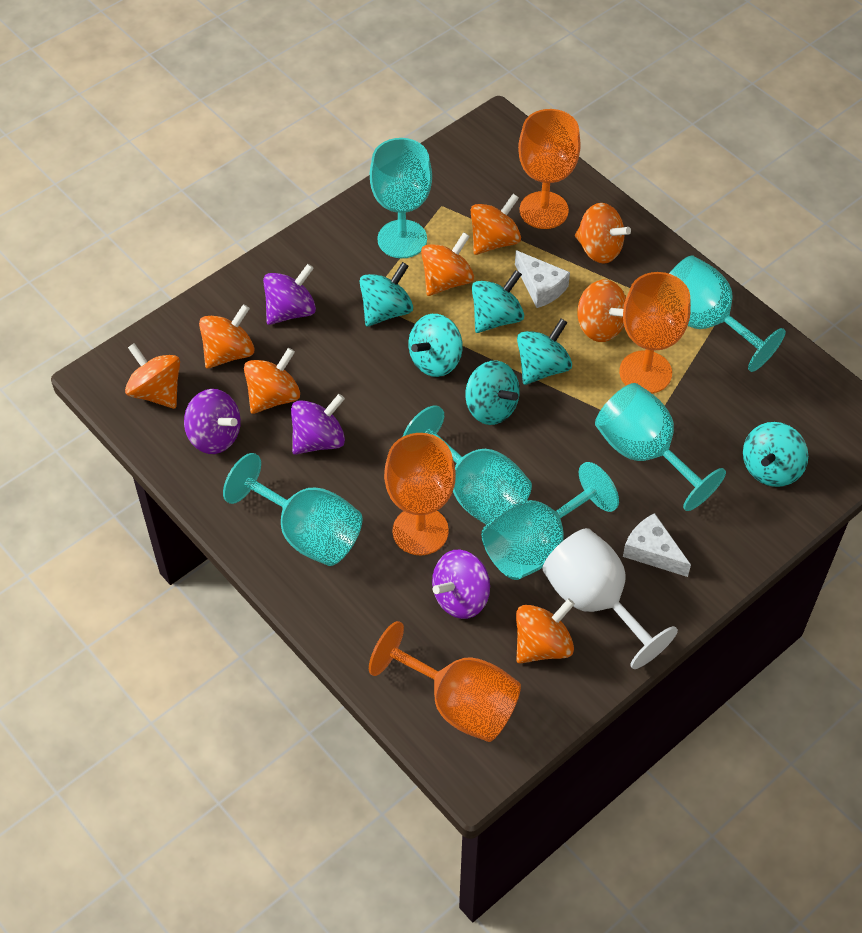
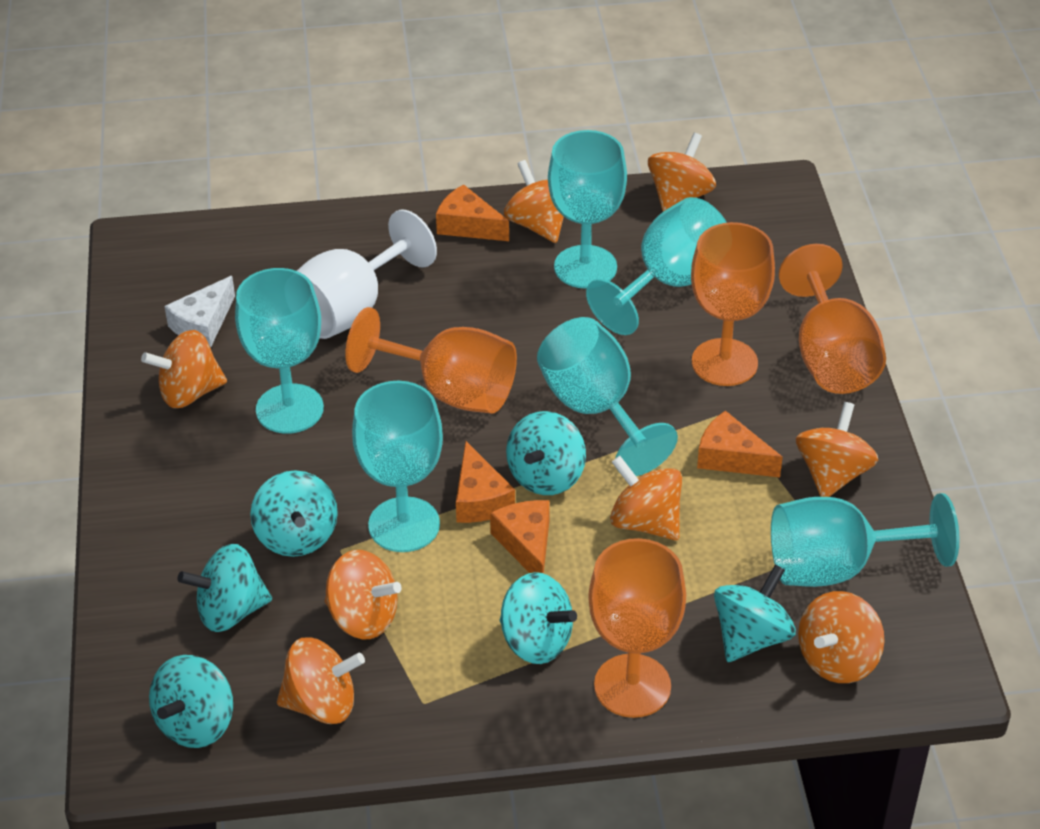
orange cheese: none = 0 -> [436,184,509,241] [456,441,515,523] [490,500,550,573] [697,410,783,477] = 4
purple spinning top: [184,389,241,454] [263,264,316,325] [291,394,345,455] [432,550,490,619] = 4 -> none = 0
white cheese: [515,250,570,308] [623,513,691,577] = 2 -> [164,276,235,347] = 1

